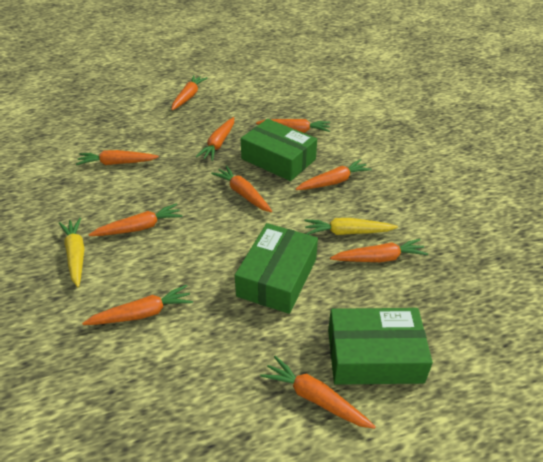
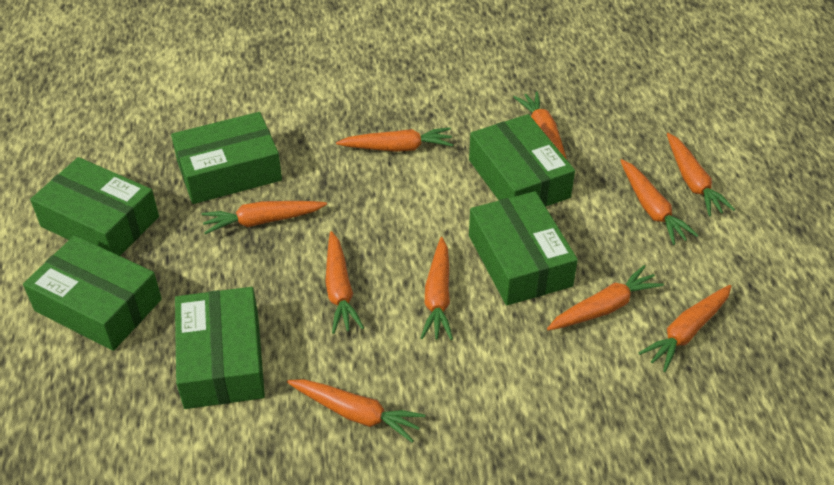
green box: [235,223,318,314] [241,119,317,181] [328,308,433,385] = 3 -> [23,235,162,351] [30,157,159,256] [171,112,282,204] [175,287,265,409] [469,114,575,207] [469,191,578,305] = 6
yellow carrot: [59,218,84,287] [304,218,398,235] = 2 -> none = 0

